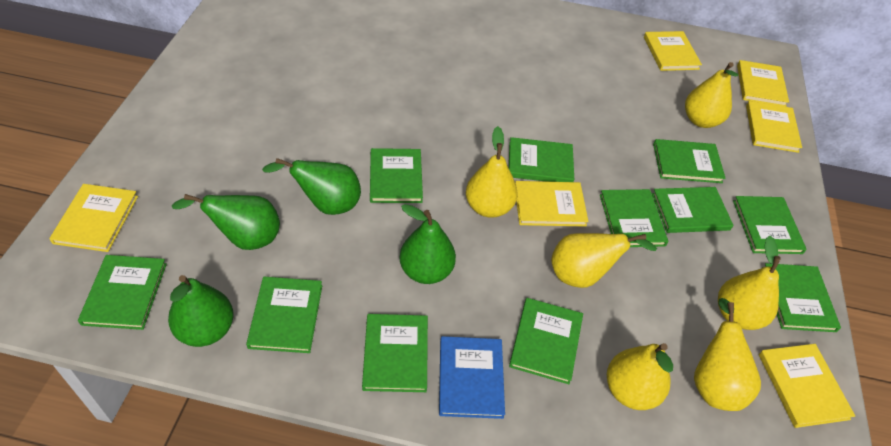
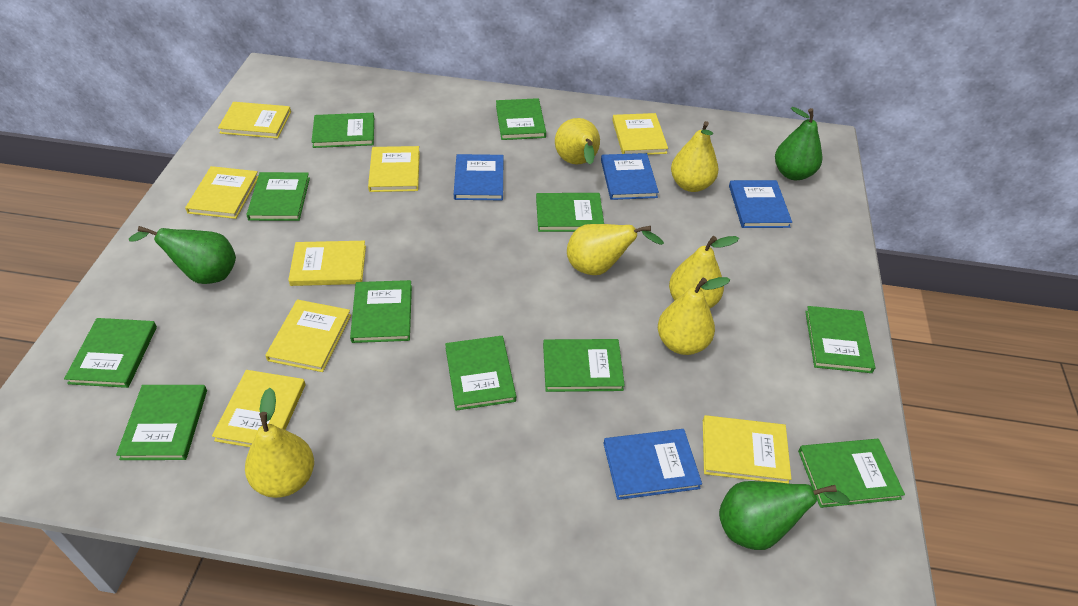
blue book: [439,336,505,419] = 1 -> [454,154,503,200] [601,153,659,200] [603,429,702,500] [729,180,792,228] = 4
green pear: [168,275,234,347] [172,194,280,250] [262,158,361,215] [399,204,456,284] = 4 -> [129,226,236,284] [719,481,850,550] [775,107,822,180] = 3
yellow book: [49,184,138,252] [515,181,589,227] [644,31,702,71] [737,60,789,107] [746,101,802,153] [759,344,855,428] = 6 -> [185,166,258,219] [212,370,306,447] [218,102,291,139] [265,299,351,372] [288,241,366,286] [368,146,420,192] [612,113,668,155] [703,415,791,483] = 8

